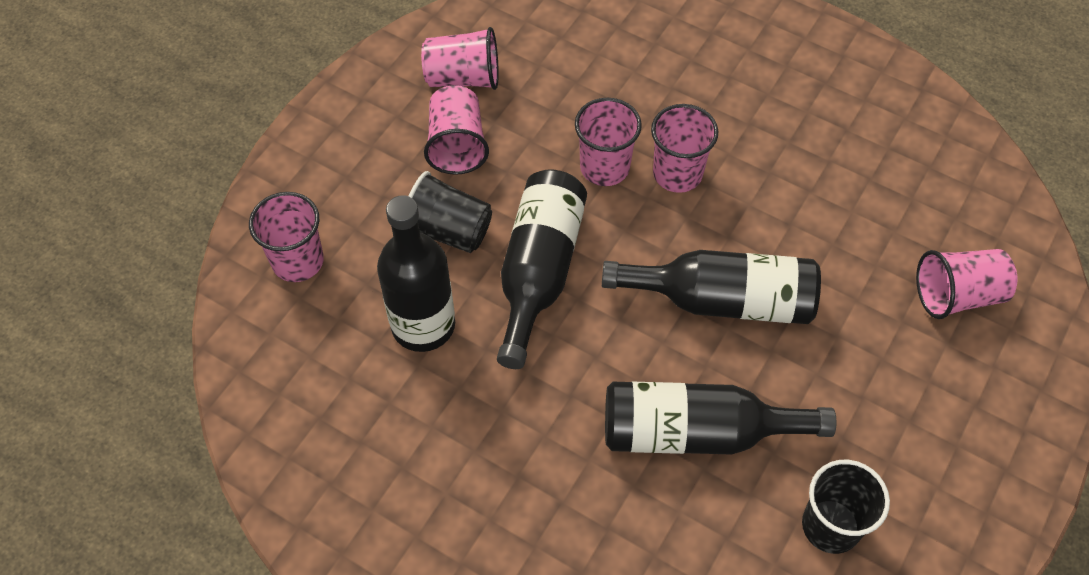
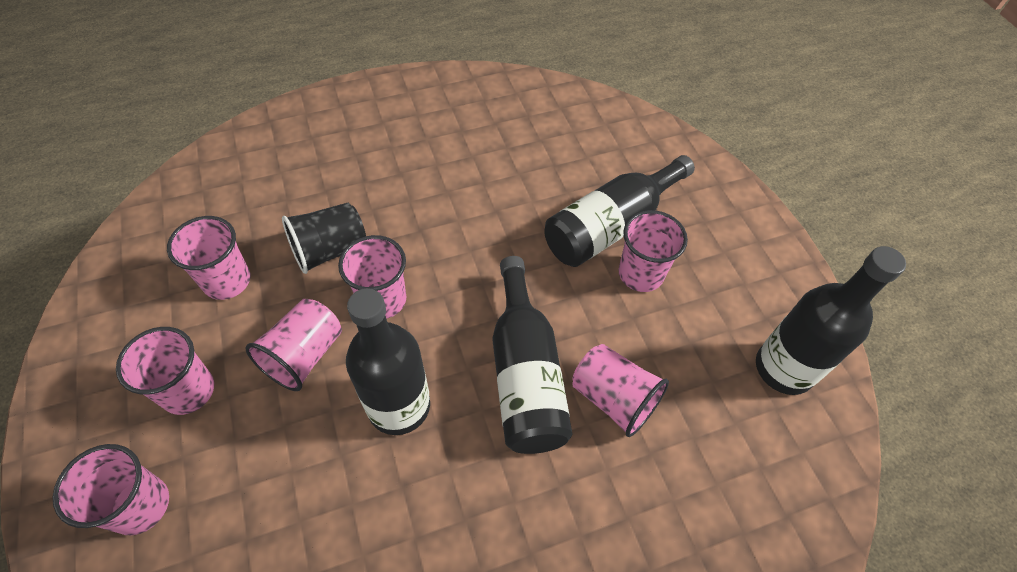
black cup: [409,171,492,253] [802,460,890,554] = 2 -> [282,203,366,274] = 1
pink cup: [249,192,324,282] [421,27,499,90] [424,85,489,175] [575,98,642,186] [651,104,718,193] [916,249,1018,319] = 6 -> [53,444,169,535] [116,327,214,415] [167,216,251,300] [245,299,342,391] [338,235,406,319] [572,344,669,437] [618,210,688,292] = 7

